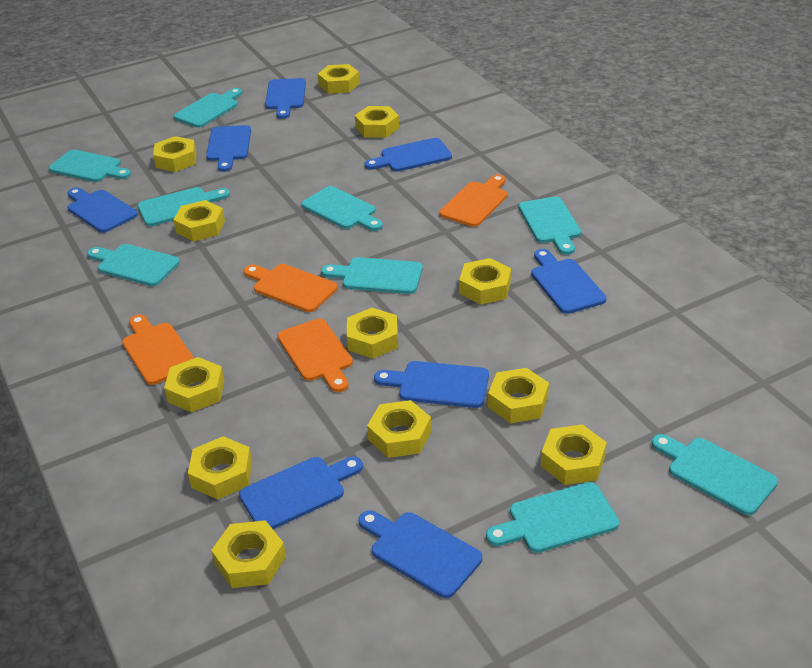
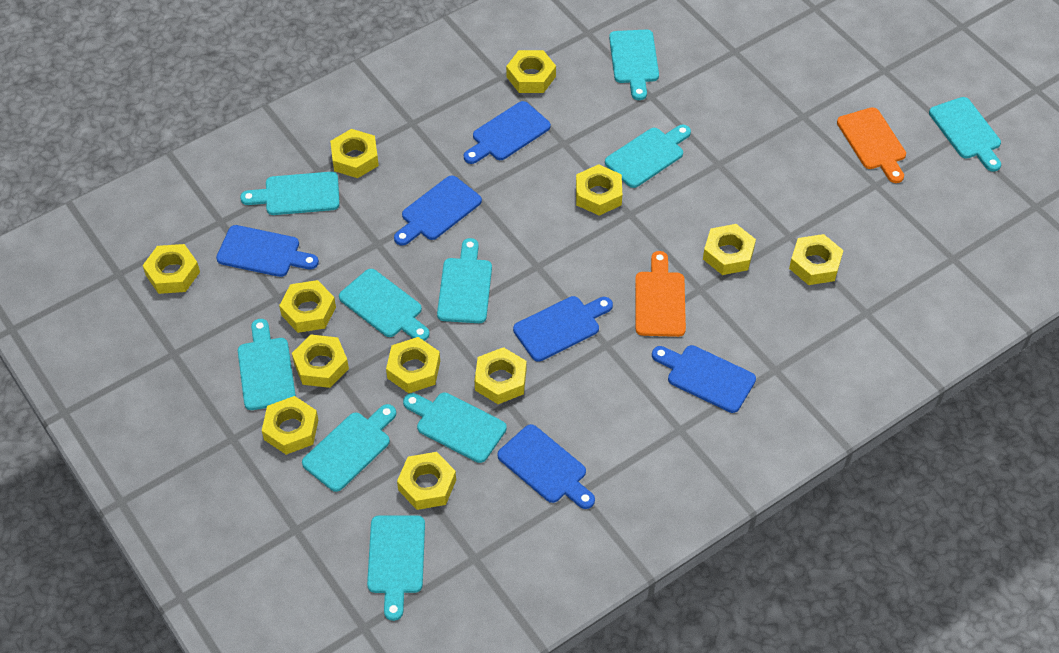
blue cutting board: [68,187,138,233] [206,125,251,172] [239,457,363,529] [265,78,306,119] [358,510,482,598] [365,138,452,172] [374,361,489,408] [531,249,606,314] = 8 -> [216,225,319,277] [394,175,482,246] [464,101,551,164] [497,424,595,509] [513,296,613,362] [652,345,756,413] = 6
orange cutting board: [122,314,194,385] [244,264,338,312] [277,318,353,392] [440,174,507,227] = 4 -> [635,251,686,337] [837,107,906,183] = 2
turquoise cutting board: [49,149,131,182] [87,244,180,286] [137,187,230,226] [174,88,242,128] [301,186,383,231] [321,257,423,294] [486,482,619,553] [519,197,581,255] [652,434,778,515] = 9 -> [238,319,296,410] [240,172,340,215] [302,404,396,492] [339,269,430,341] [367,515,425,621] [403,392,507,463] [437,238,492,323] [605,125,691,188] [609,30,659,100] [929,97,1001,172] = 10

